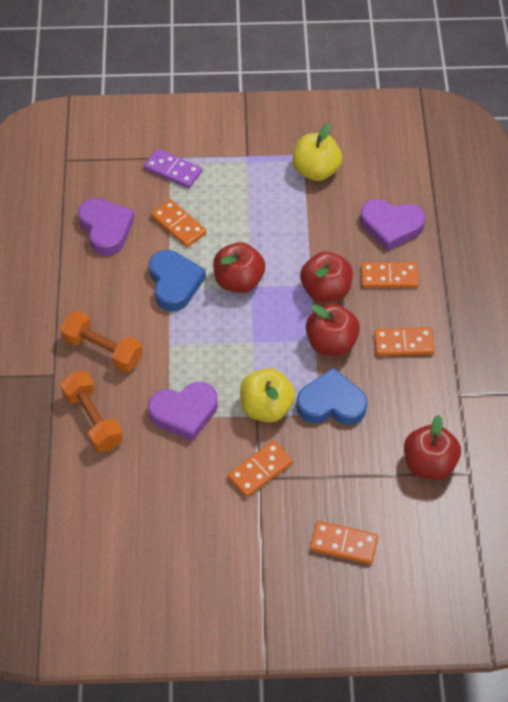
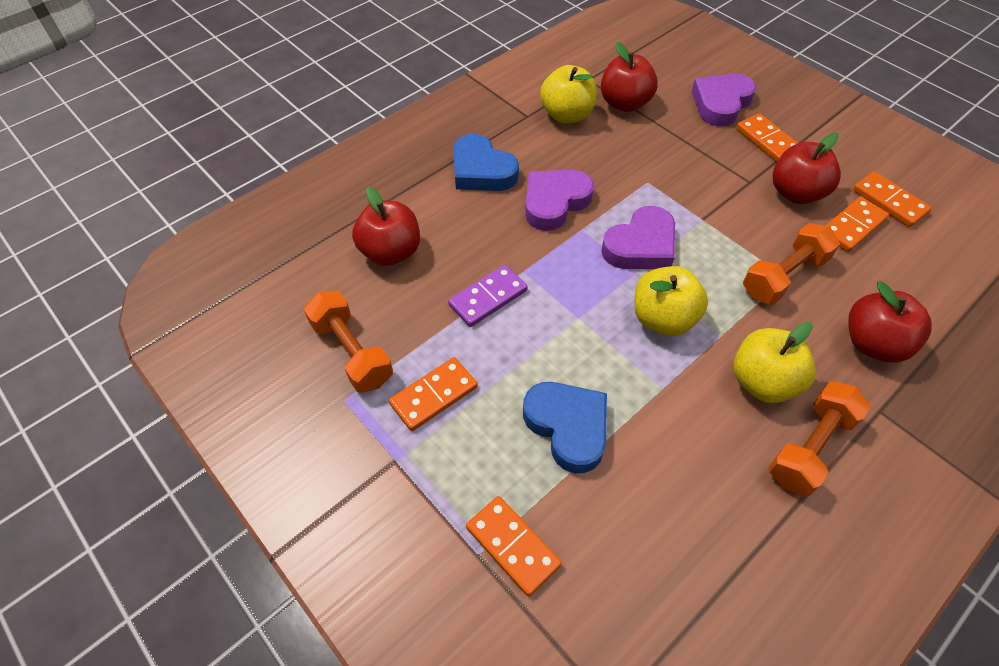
orange dumbbell: [60,311,143,373] [60,371,123,452] = 2 -> [304,291,393,393] [743,223,840,305] [769,381,871,497] = 3
yellow apple: [240,368,295,422] [293,123,342,181] = 2 -> [540,65,597,124] [634,266,708,336] [733,322,816,403] = 3

